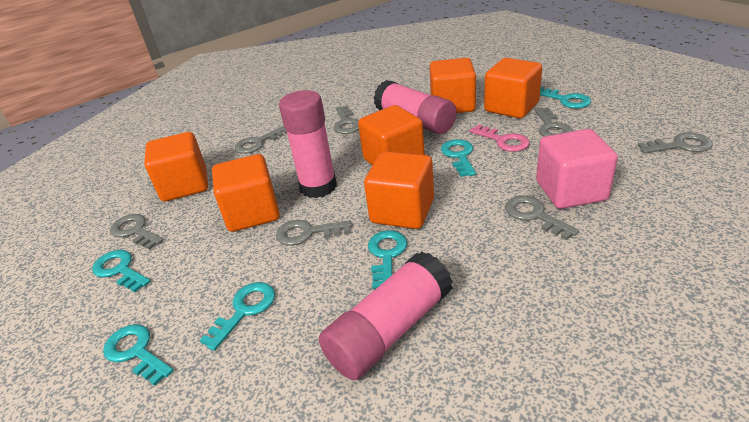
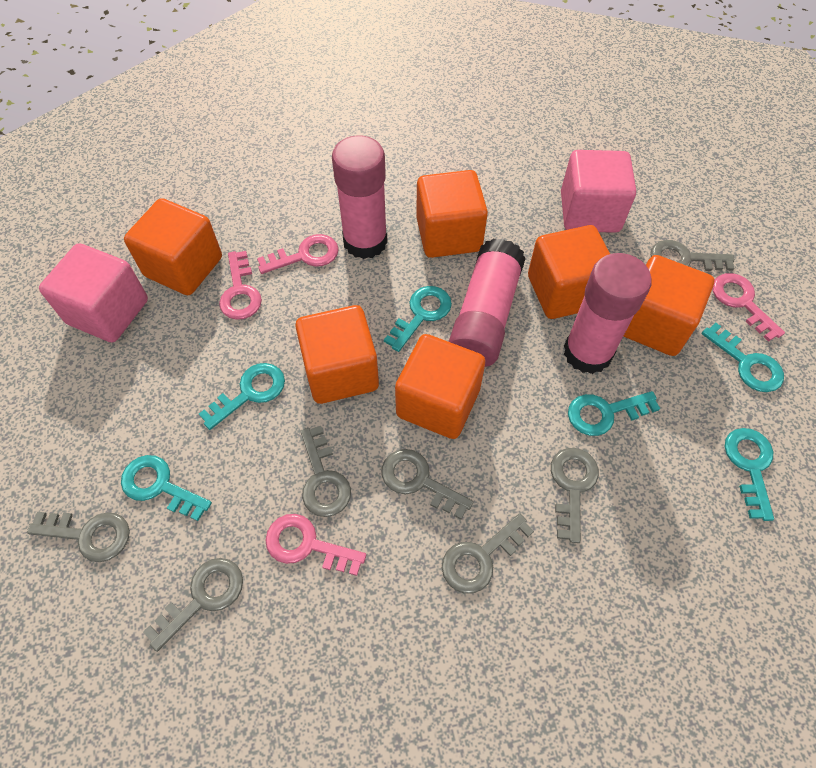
pink cube: [536,129,618,209] = 1 -> [39,243,148,342] [561,150,636,233] = 2
pink key: [470,125,530,152] = 1 -> [219,251,262,320] [257,234,339,274] [265,514,366,576] [713,273,785,342] = 4

